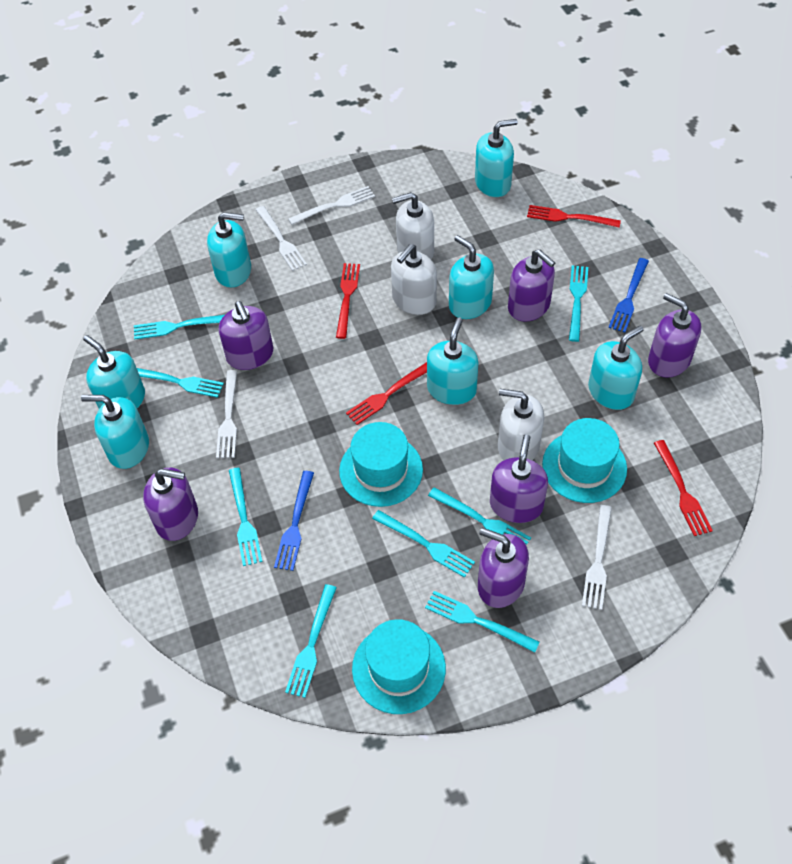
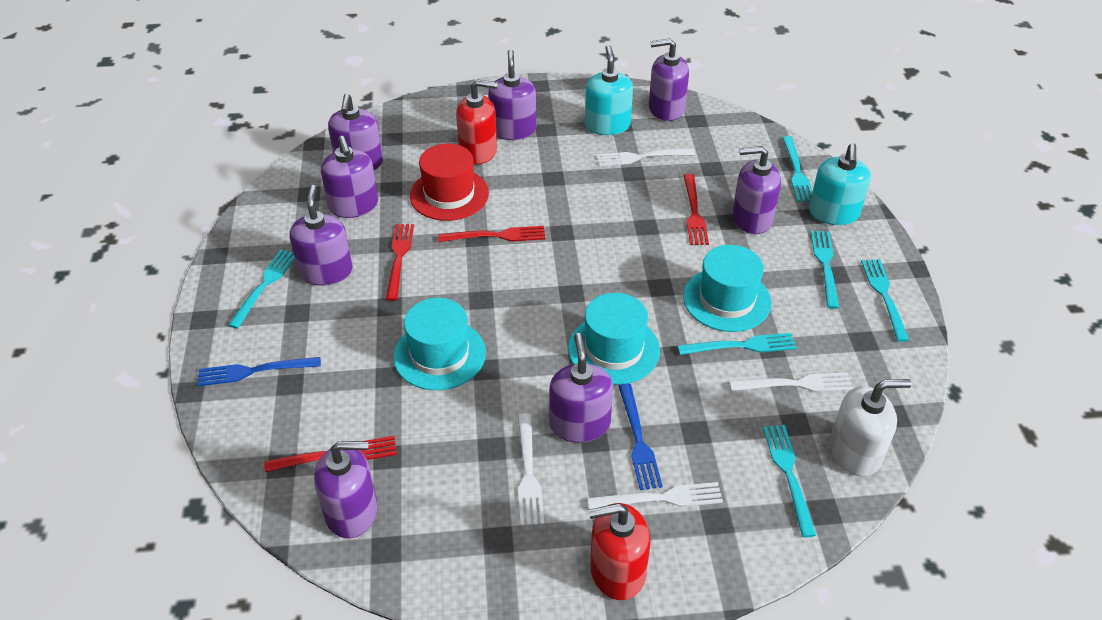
purple soap dispenser: [143,468,198,541] [219,301,273,370] [478,528,529,608] [490,435,548,523] [508,249,555,322] [648,293,702,378] = 6 -> [290,185,353,285] [314,441,378,538] [321,136,378,218] [328,94,383,170] [488,49,536,140] [549,333,613,443] [649,38,689,121] [732,146,781,234] = 8
red hat: none = 0 -> [410,144,489,221] = 1
red soap dispenser: none = 0 -> [456,79,498,164] [588,503,651,600] = 2
turquoise fork: [134,315,224,340] [137,368,224,398] [229,468,262,566] [285,584,337,698] [372,510,475,578] [425,591,540,653] [428,487,531,545] [569,265,588,342] = 8 -> [228,249,295,329] [677,333,797,355] [763,425,816,537] [782,136,813,202] [811,231,839,309] [861,259,909,342] = 6
turquoise soap dispenser: [81,395,149,469] [83,335,145,409] [207,212,251,287] [427,317,479,405] [449,235,494,319] [475,119,518,197] [588,325,644,410] = 7 -> [585,45,633,135] [809,143,871,225] = 2
white soap dispenser: [391,244,437,315] [392,192,434,259] [498,389,544,460] = 3 -> [830,379,912,476] = 1

